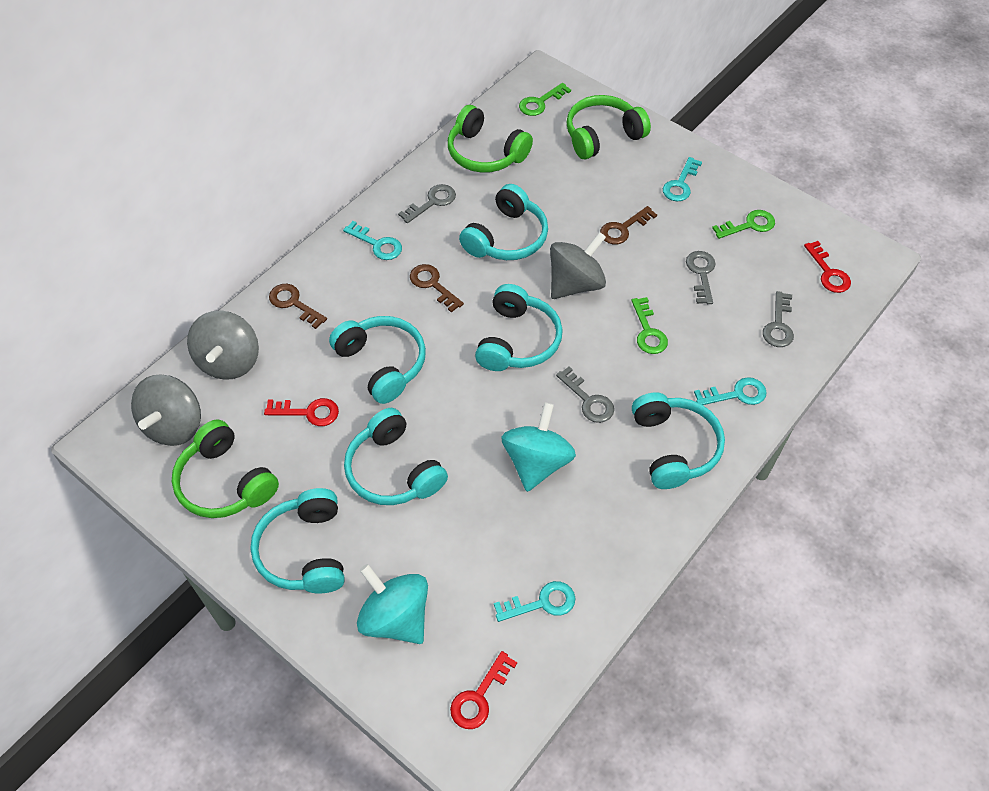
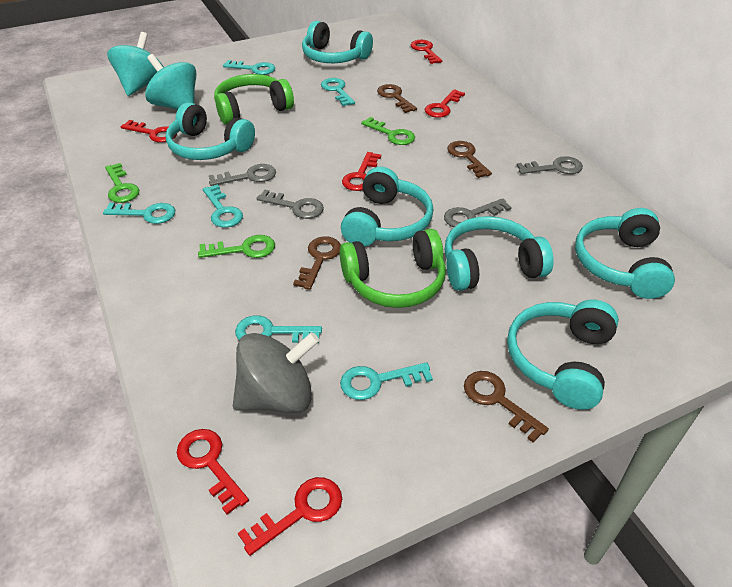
brown key: [269,284,327,329] [410,264,464,312] [600,206,657,244] = 3 -> [293,236,341,290] [377,84,417,113] [447,141,492,178] [464,371,549,443] = 4
green headphones: [172,419,279,518] [448,105,533,173] [567,95,651,159] = 3 -> [214,74,294,125] [340,229,446,308] = 2
grey spinning top: [131,375,201,446] [187,311,259,380] [550,232,606,299] = 3 -> [233,332,319,413] = 1
red key: [264,398,339,426] [450,651,517,729] [804,241,851,293] = 3 -> [121,120,177,142] [177,429,249,515] [238,477,342,556] [342,152,381,191] [411,40,442,64] [425,89,465,118] = 6
turquoise key: [343,221,402,260] [494,581,576,622] [663,157,702,201] [694,377,767,405] = 4 -> [103,203,175,224] [203,184,243,227] [223,60,275,75] [235,315,322,343] [321,78,355,106] [340,362,433,400] = 6

